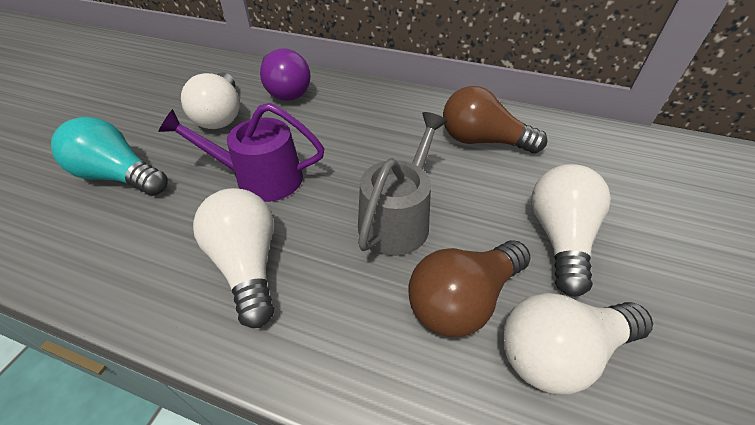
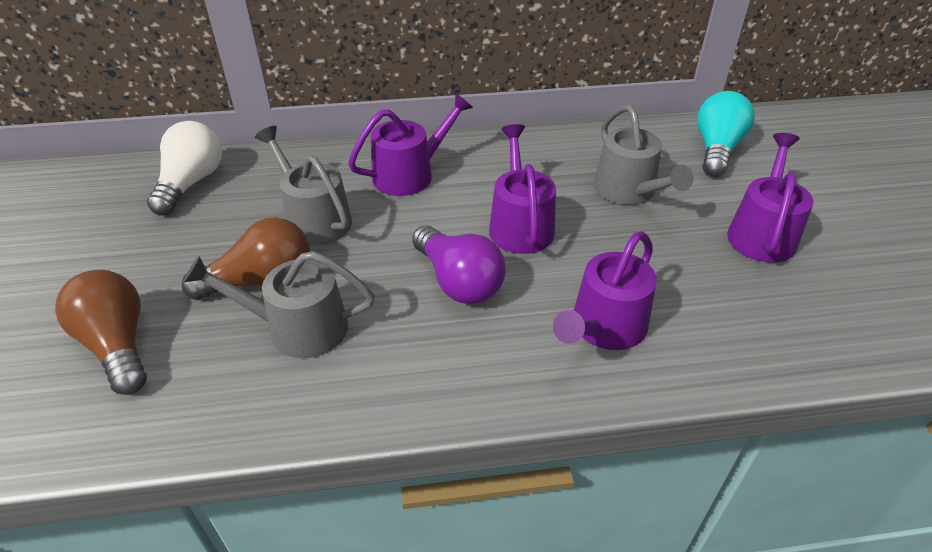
grey watering can: [358,112,447,256] = 1 -> [183,251,375,358] [255,126,352,246] [594,105,694,205] = 3
purple watering can: [158,103,325,202] = 1 -> [348,93,473,196] [489,124,556,254] [553,231,657,350] [727,133,814,263] = 4
white light bulb: [181,72,240,129] [193,188,274,328] [503,293,653,395] [531,164,611,297] = 4 -> [147,121,222,215] = 1

